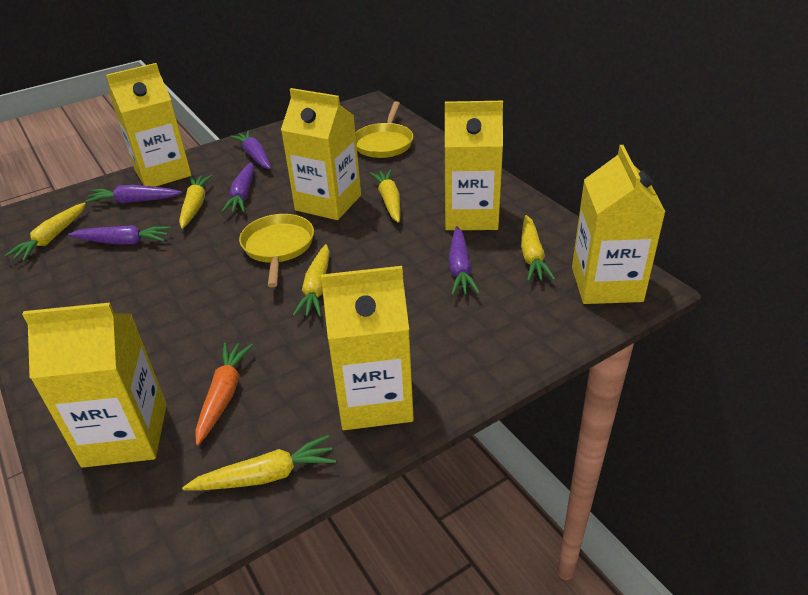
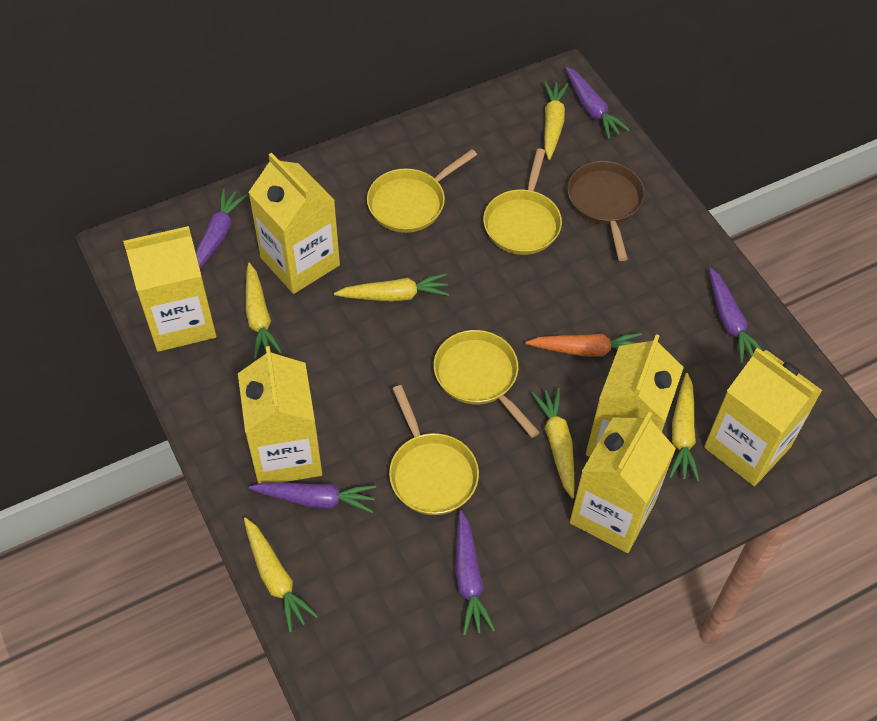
brown pan: none = 0 -> [567,161,645,261] = 1
yellow pan: [239,214,314,287] [355,101,413,158] = 2 -> [367,149,477,233] [389,385,479,515] [434,330,540,438] [483,148,562,255] = 4

